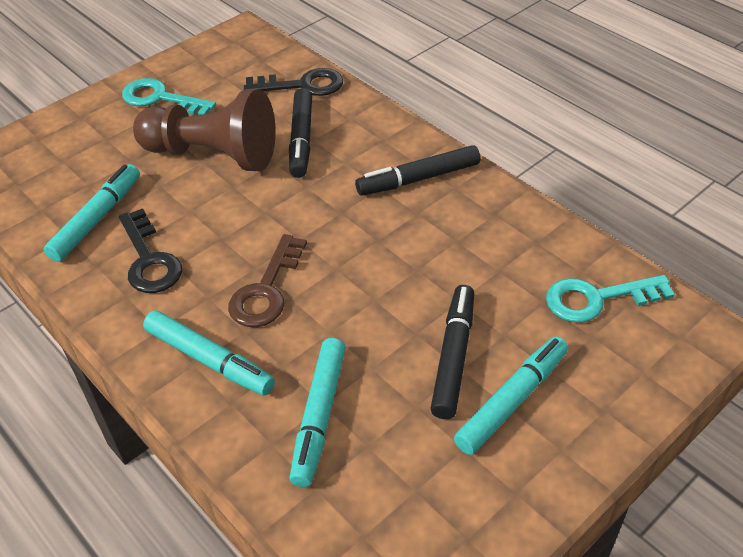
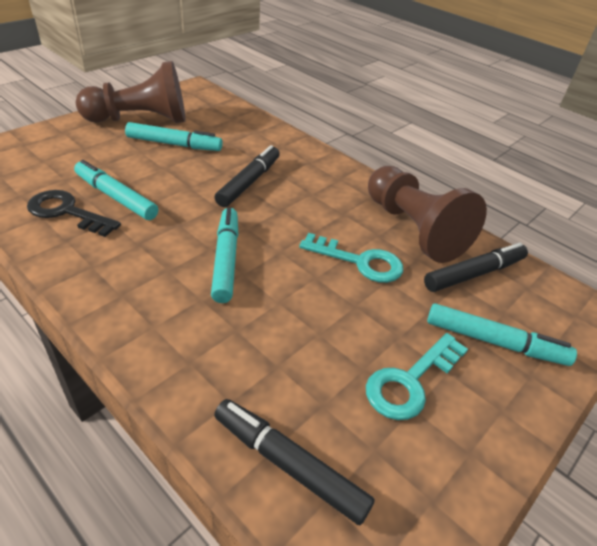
black key: [119,208,182,293] [244,68,343,96] = 2 -> [27,190,121,237] = 1
brown key: [228,234,307,327] = 1 -> none = 0
brown pawn: [133,89,276,171] = 1 -> [76,61,186,123] [368,166,487,263] = 2

